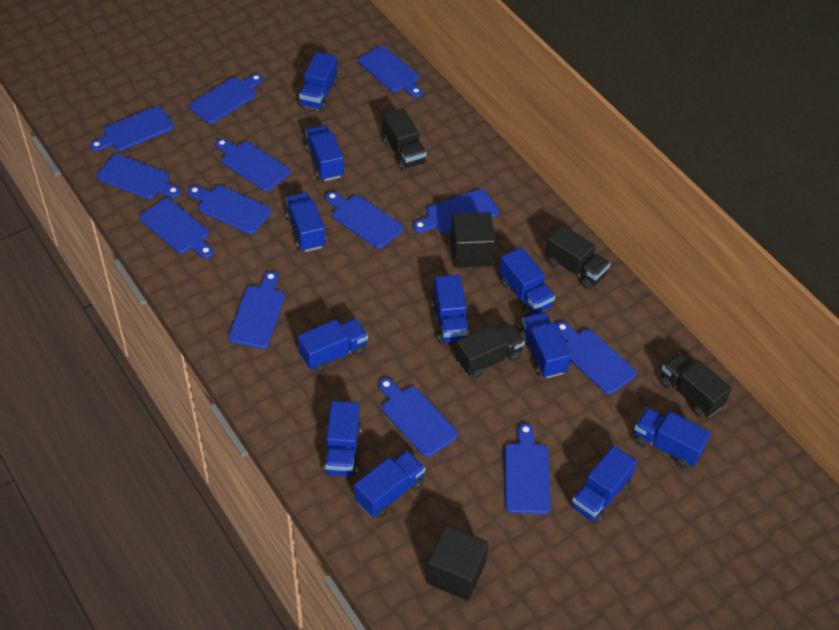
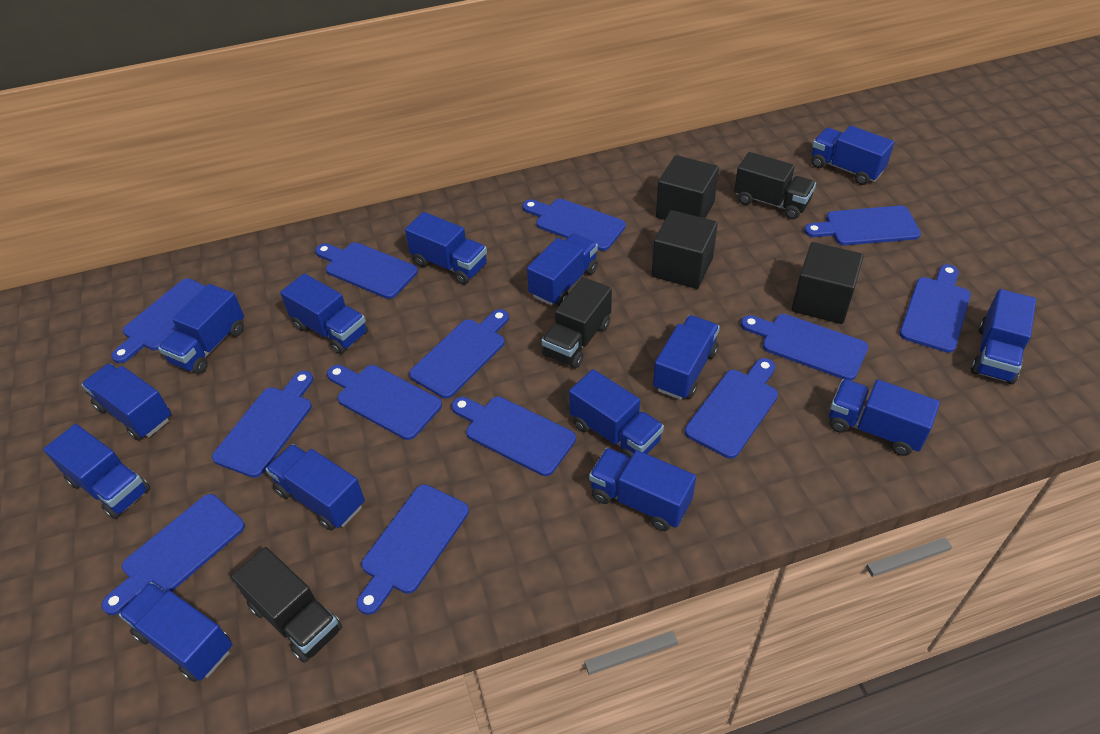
black cube: [426,525,489,601] [450,212,495,268] = 2 -> [652,210,718,289] [656,155,719,220] [792,242,864,324] = 3
black truck: [382,108,427,171] [455,324,525,378] [545,225,610,289] [660,353,732,418] = 4 -> [231,547,342,663] [541,277,612,368] [734,152,816,219] = 3
blue truck: [285,192,326,252] [298,318,368,373] [299,52,338,111] [305,125,344,181] [323,401,362,476] [354,451,426,518] [432,275,470,344] [499,248,555,316] [520,312,571,378] [570,446,637,524] [634,408,711,469] = 11 -> [43,424,150,519] [81,363,171,441] [119,582,232,682] [158,284,244,374] [266,444,365,531] [280,273,368,354] [405,212,487,285] [527,233,598,306] [569,369,664,459] [589,448,696,531] [653,315,720,400] [811,126,894,185] [829,379,940,456] [971,289,1036,384] = 14

